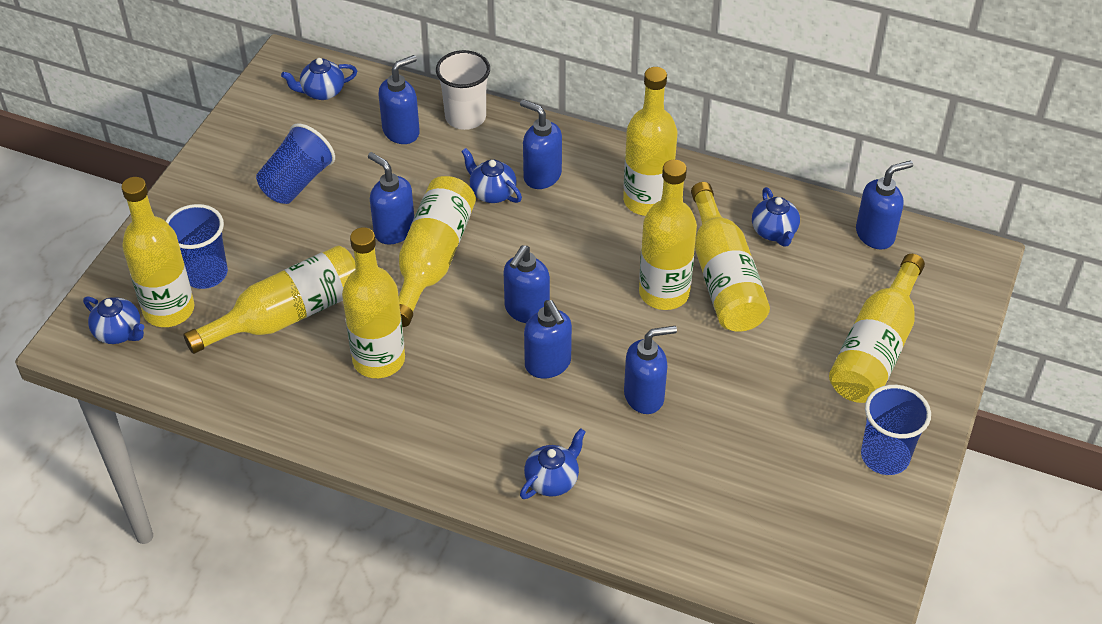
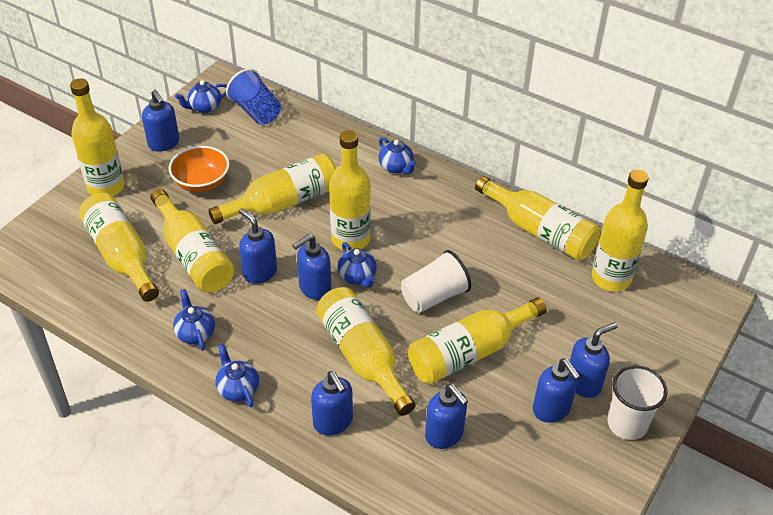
blue cup: [166,204,228,289] [256,123,335,204] [861,385,931,475] = 3 -> [226,69,281,125] = 1
orange bowl: none = 0 -> [169,146,230,192] = 1
white cup: [436,50,490,130] = 1 -> [401,250,471,313] [607,365,668,440] = 2
yellow bottle: [121,177,195,327] [183,246,355,354] [342,227,405,378] [399,176,476,327] [623,67,677,216] [639,160,697,310] [691,182,770,332] [829,254,925,403] = 8 -> [70,78,125,196] [79,193,159,302] [150,189,234,293] [208,154,336,225] [316,287,416,416] [329,130,371,251] [408,297,547,384] [475,176,600,261] [592,170,649,292] = 9

